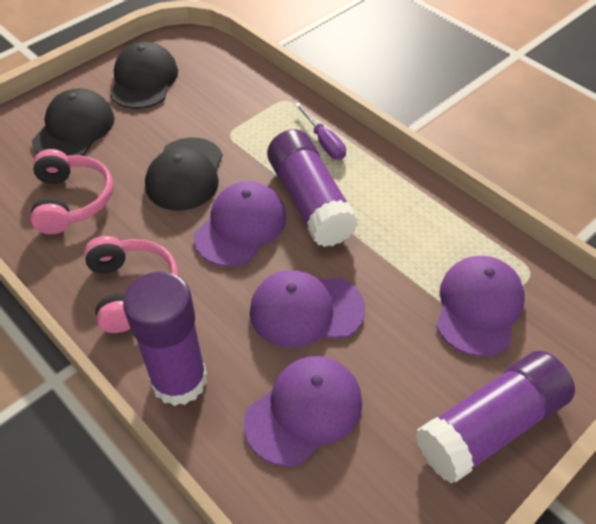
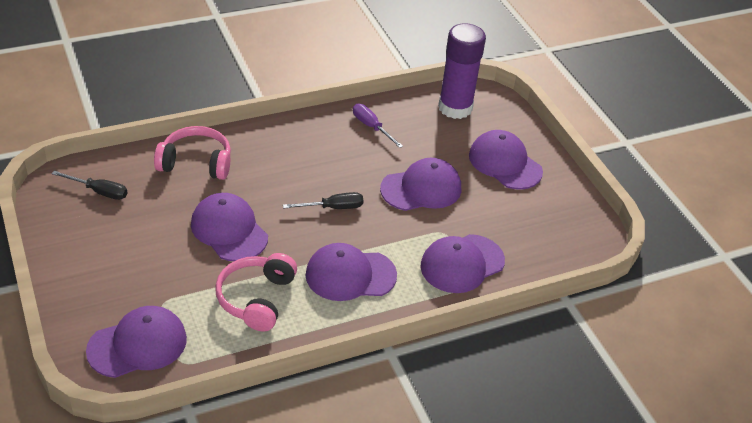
black cap: [32,88,115,156] [110,42,178,109] [145,137,223,211] = 3 -> none = 0
black screwdriver: none = 0 -> [52,171,128,200] [283,192,363,209] = 2
purple cap: [194,181,287,267] [244,356,362,467] [250,270,365,348] [436,256,525,357] = 4 -> [86,306,187,378] [191,193,268,261] [305,243,397,301] [380,158,461,211] [420,234,505,293] [469,130,543,190] = 6
purple glue stick: [123,272,207,406] [267,129,358,247] [416,351,575,483] = 3 -> [438,23,486,119] = 1

